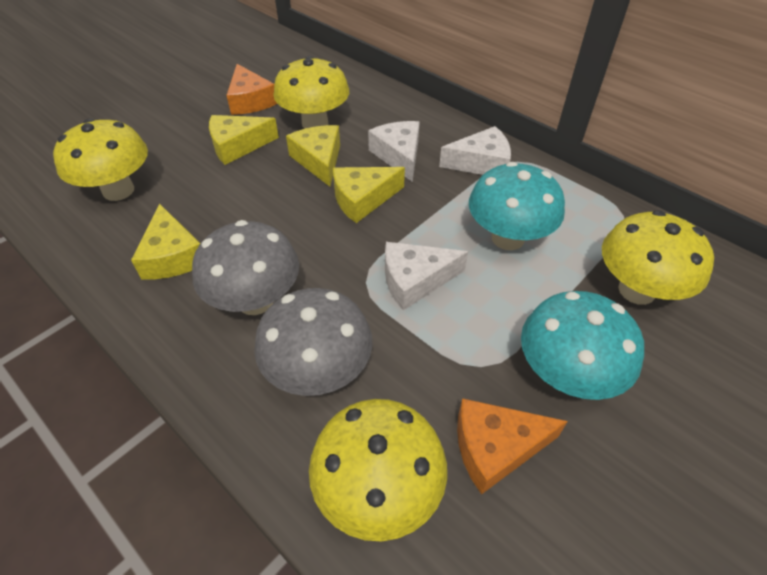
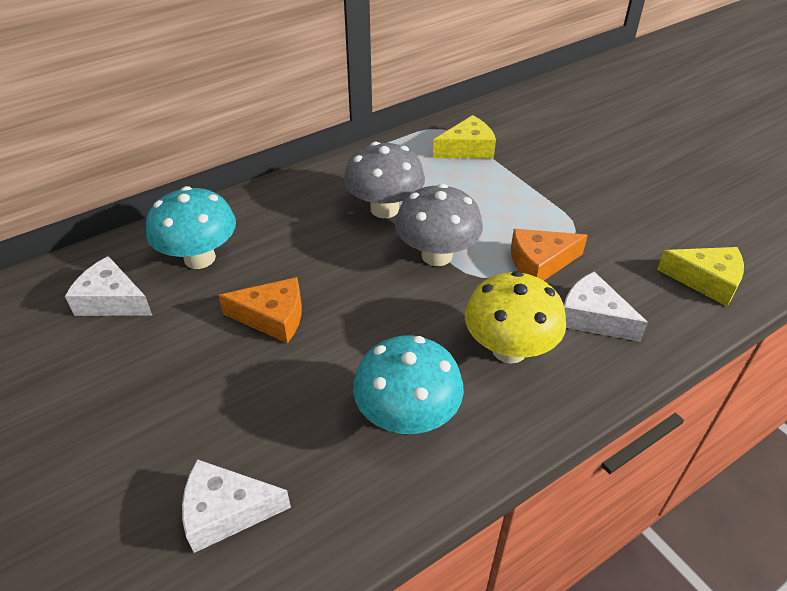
yellow cheese: [131,203,201,279] [209,115,279,165] [286,125,340,186] [333,167,405,223] = 4 -> [433,115,496,158] [657,247,744,306] = 2
yellow mushroom: [53,119,148,201] [273,56,349,129] [309,399,447,542] [602,210,714,305] = 4 -> [465,271,566,364] = 1

